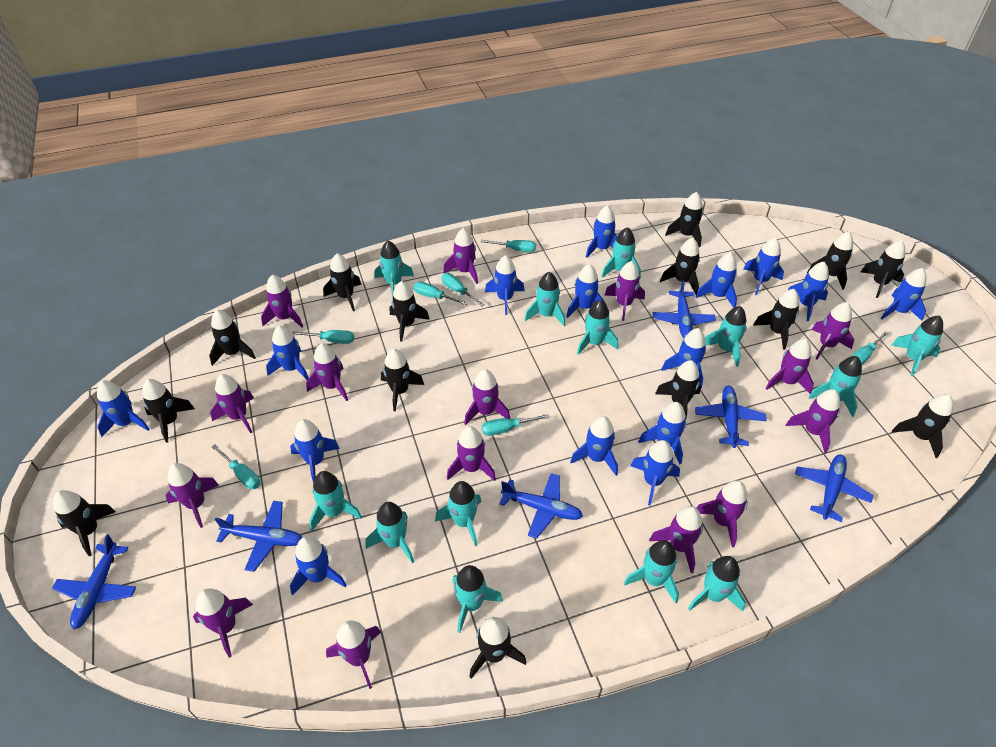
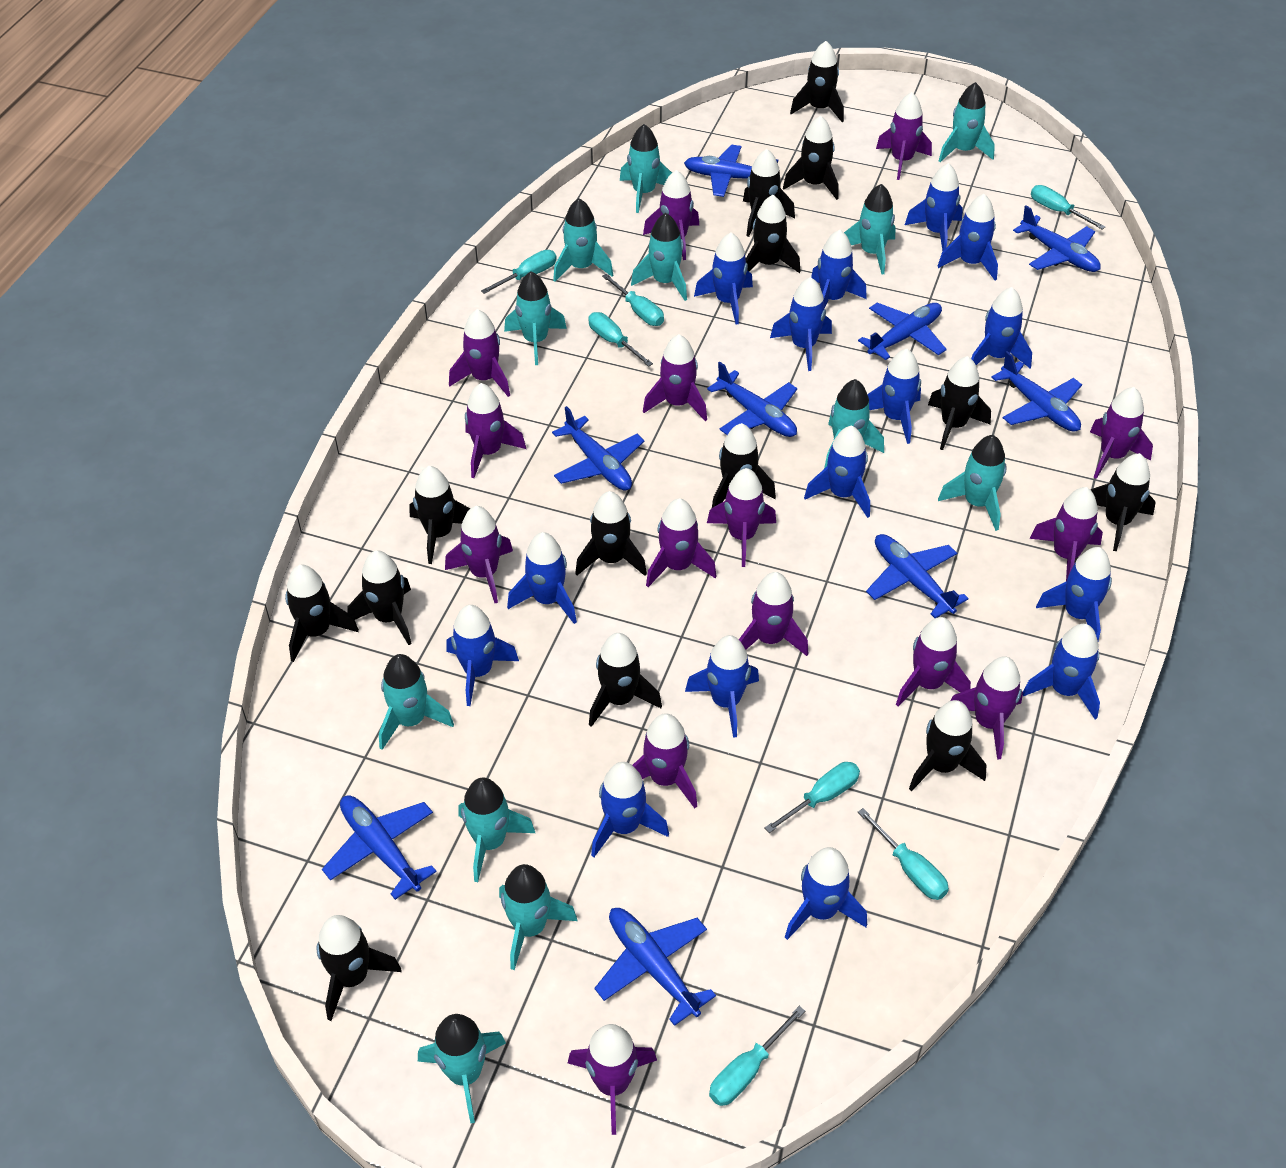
blue plane: [52,534,136,630] [215,501,303,572] [499,473,583,539] [653,280,716,338] [695,385,767,448] [795,454,873,522] = 6 -> [322,795,437,900] [552,406,644,490] [594,908,716,1026] [684,145,778,197] [707,362,797,437] [858,303,947,360] [866,534,969,618] [991,351,1082,432] [1013,205,1101,272] = 9
turquoise rocket: [309,471,362,531] [366,502,414,563] [375,240,414,299] [435,481,481,546] [453,565,503,633] [525,272,565,326] [577,300,618,355] [601,227,641,279] [624,540,679,603] [688,556,746,611] [705,306,747,367] [808,356,862,417] [892,315,943,376] = 13 -> [379,654,454,750] [418,1014,506,1123] [458,778,535,882] [499,864,577,970] [504,272,567,365] [553,198,613,282] [620,124,672,213] [631,213,687,301] [824,379,884,469] [844,184,896,275] [938,435,1007,531] [939,82,995,162] = 12

